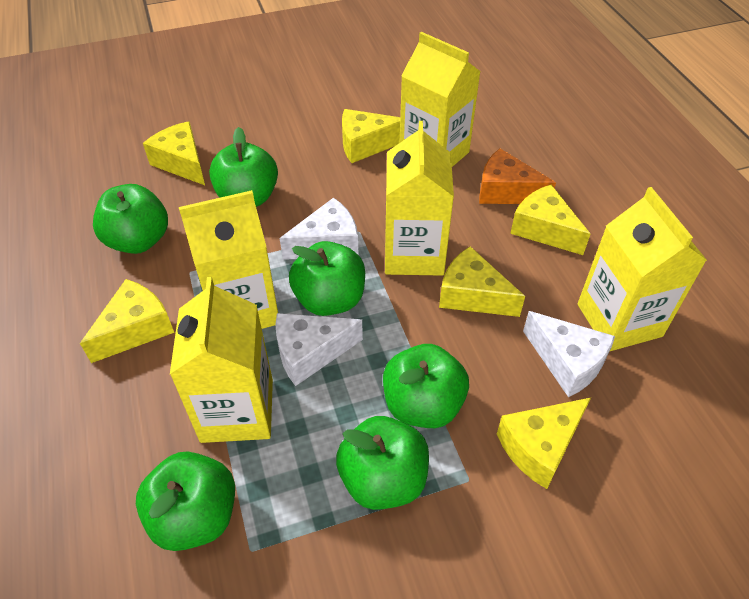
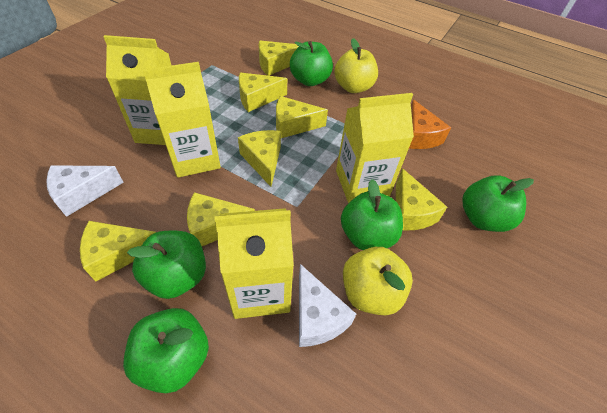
green apple: [93,184,168,254] [136,452,235,551] [209,127,278,207] [289,241,365,316] [336,416,429,510] [383,344,469,428] = 6 -> [123,308,209,393] [127,231,206,299] [290,41,333,86] [341,179,403,250] [463,175,534,232] = 5
white cheese: [276,313,363,386] [280,197,358,260] [523,311,615,397] = 3 -> [46,165,124,217] [299,264,356,347] = 2
yellow apple: none = 0 -> [334,38,378,93] [343,247,413,315] = 2
yellow carton: [170,277,273,443] [179,190,278,329] [385,121,454,276] [399,32,481,167] [577,187,707,351] = 5 -> [103,35,172,145] [143,62,221,178] [215,208,294,319] [336,93,414,203] = 4
yellow cheese: [80,279,174,363] [143,121,205,185] [342,109,400,163] [439,246,525,317] [497,398,591,489] [510,185,591,255] = 6 -> [80,221,156,281] [187,192,255,246] [238,130,281,187] [239,73,287,112] [259,41,299,76] [276,96,328,138] [396,168,447,231] = 7

